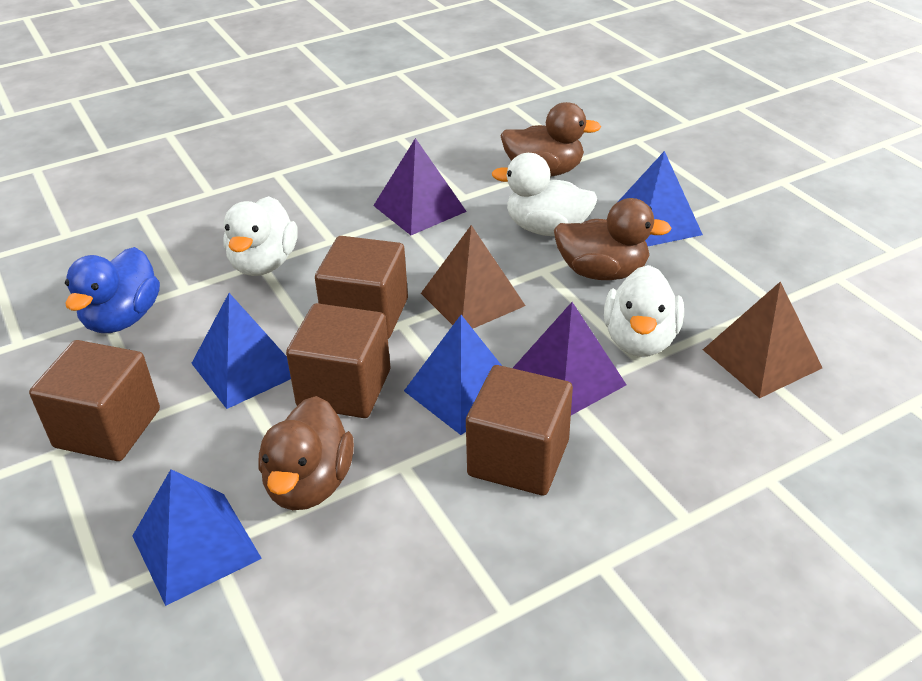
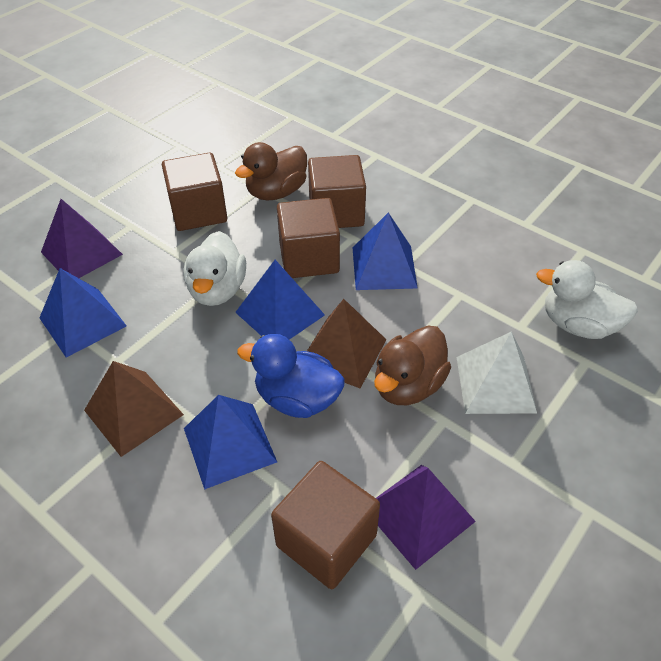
brown duck: [258,396,354,510] [500,102,601,177] [554,198,672,280] = 3 -> [235,142,307,201] [374,326,451,405] = 2
white duck: [223,196,298,276] [492,153,597,236] [604,265,684,357] = 3 -> [183,231,246,306] [536,260,638,339] = 2
white pyramid: none = 0 -> [457,331,537,414] = 1

